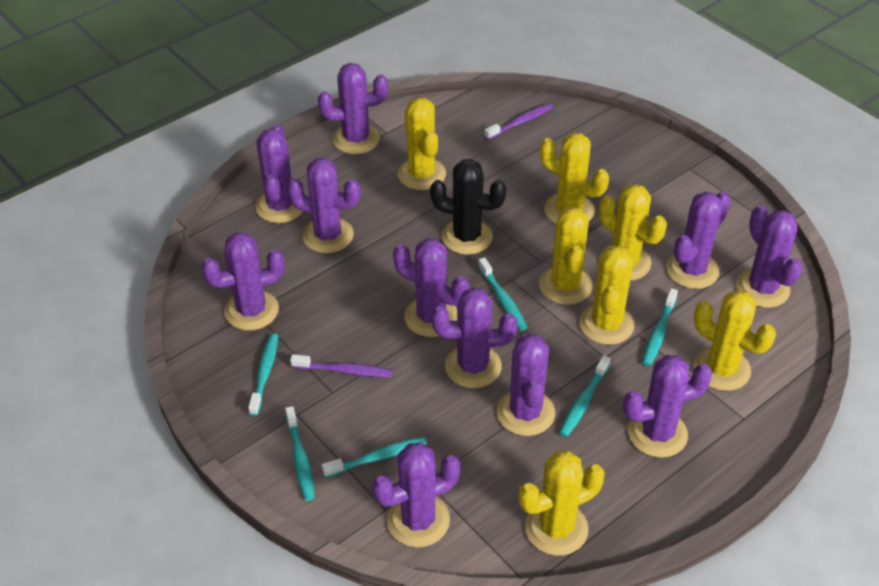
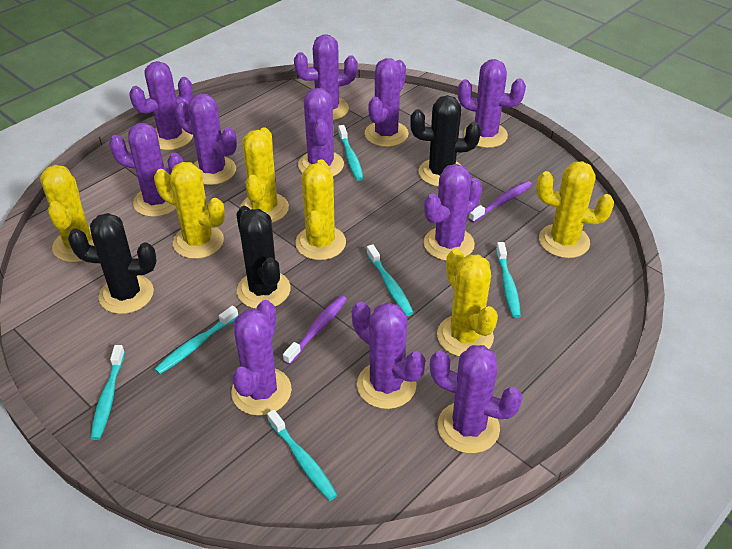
black cactus: [430,159,507,255] = 1 -> [68,213,157,314] [236,206,291,309] [410,95,481,187] = 3
yellow cactus: [397,97,446,190] [518,451,605,556] [539,207,593,305] [540,133,609,223] [579,245,634,345] [599,184,667,281] [693,290,776,391] = 7 -> [40,165,94,262] [154,162,225,259] [240,128,289,223] [295,160,346,260] [437,249,498,357] [536,161,614,258] = 6

